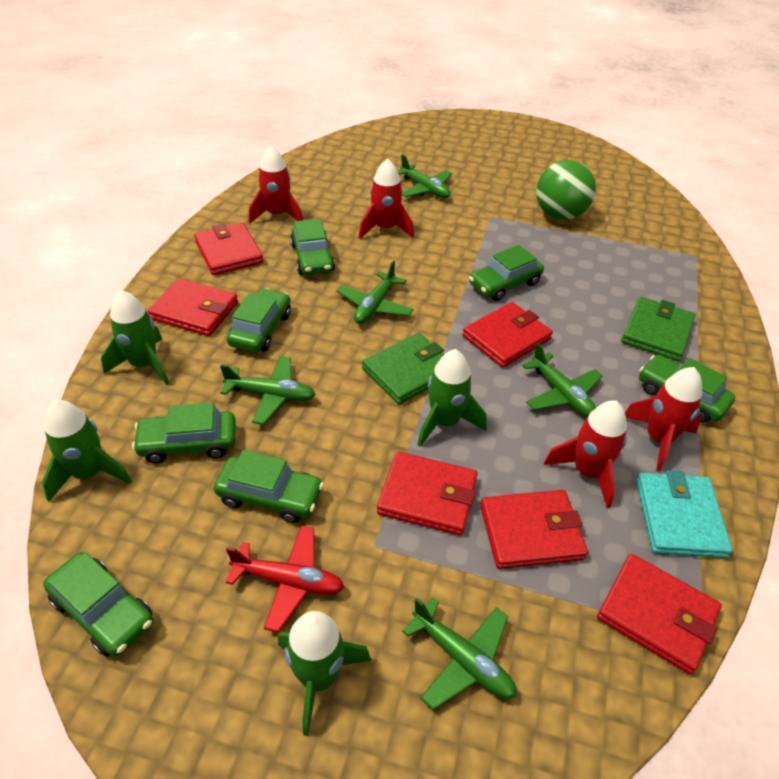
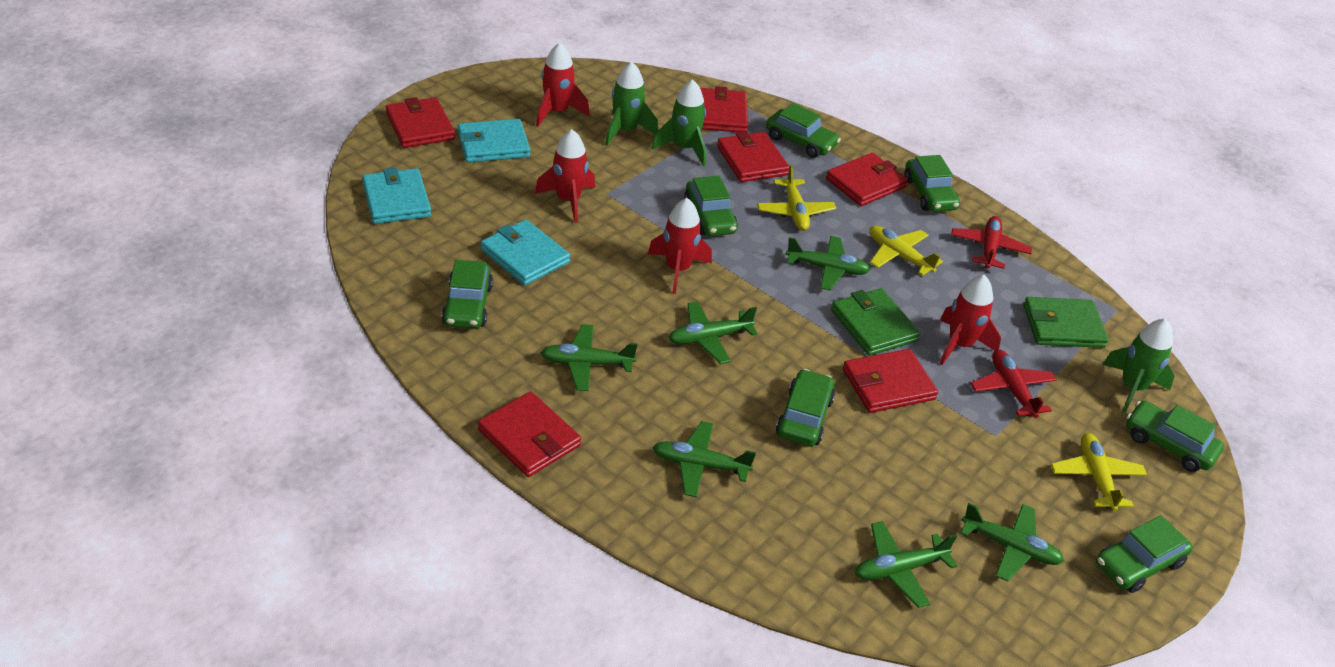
green ball: [536,160,596,220] = 1 -> none = 0
green plane: [220,356,316,425] [336,260,414,324] [398,154,452,198] [402,597,517,710] [522,343,603,417] = 5 -> [541,324,637,391] [653,421,756,497] [668,301,758,364] [786,236,871,291] [855,521,957,608] [961,503,1064,581] = 6
green rocket: [42,400,132,502] [101,290,169,385] [278,611,371,736] [418,349,486,447] = 4 -> [605,62,658,146] [652,79,706,166] [1103,318,1175,413] = 3
red plane: [226,526,344,633] = 1 -> [951,216,1032,269] [970,349,1057,418] = 2
turquoise wallet: [636,470,733,558] = 1 -> [362,168,431,224] [458,119,530,163] [481,219,570,285] = 3
yellow plane: none = 0 -> [757,164,836,231] [869,225,943,276] [1051,433,1147,512] = 3

